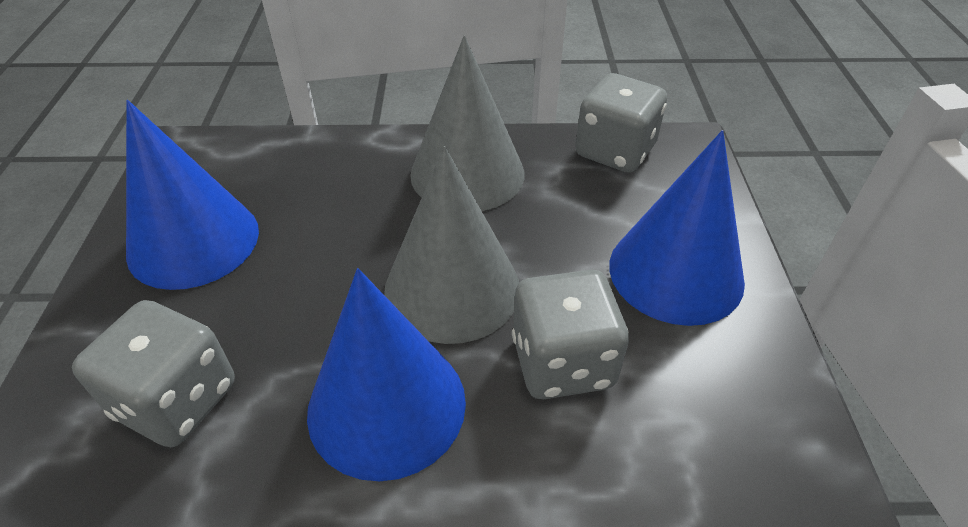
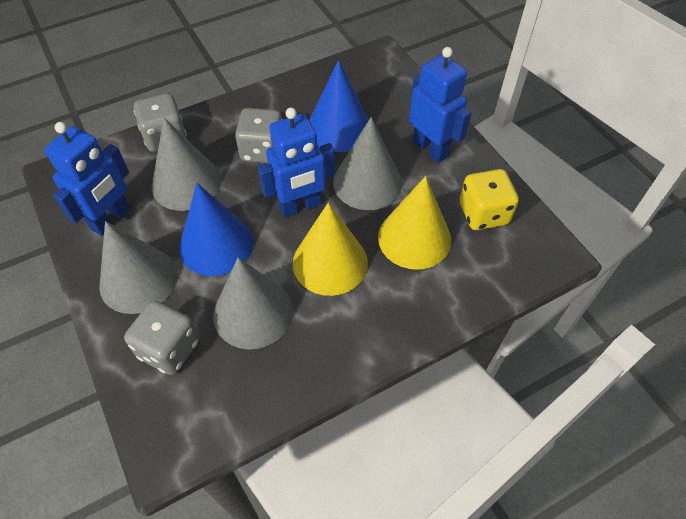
blue cone: [126,100,259,290] [307,268,466,481] [609,130,745,326] = 3 -> [179,183,254,276] [309,60,369,152] = 2
blue robot: none = 0 -> [44,122,130,236] [258,108,335,217] [409,47,472,163] = 3
grey cone: [384,146,519,344] [410,35,524,211] = 2 -> [99,221,177,314] [152,118,221,211] [213,257,293,350] [333,117,402,210] = 4
yellow cone: none = 0 -> [293,202,368,296] [378,176,451,270] = 2
yellow dice: none = 0 -> [460,169,519,230] = 1

